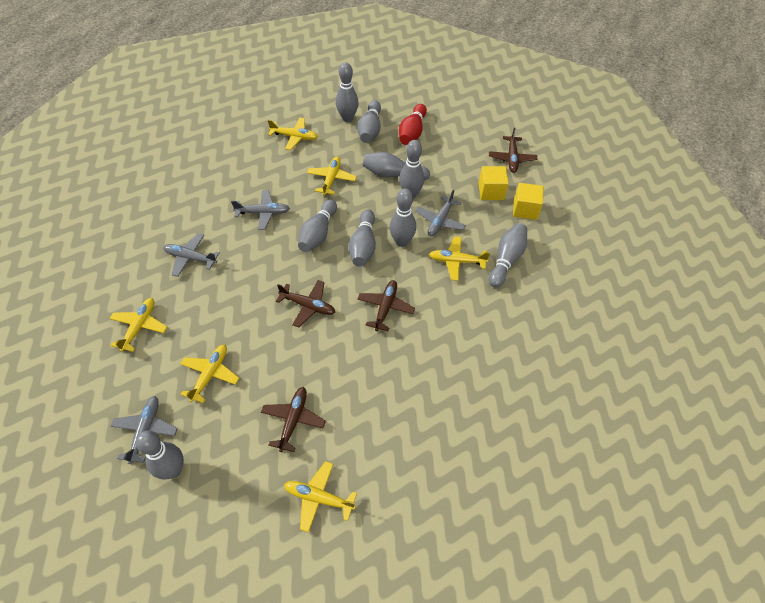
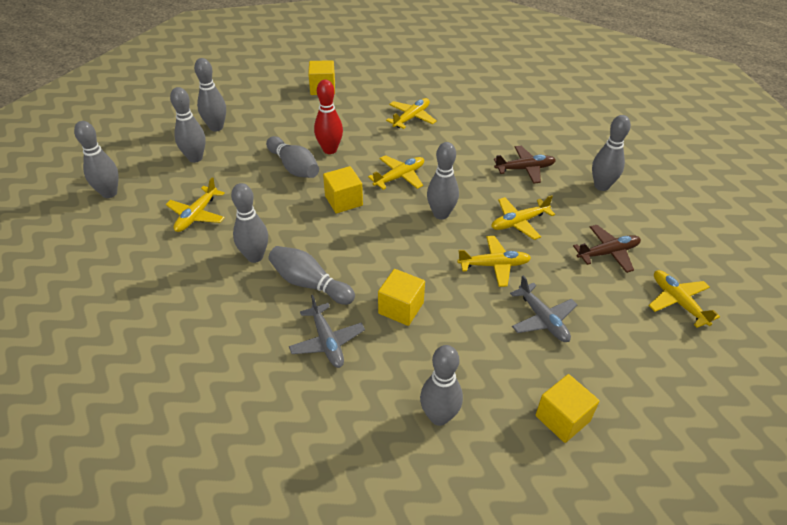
brown plane: [261,387,326,452] [276,280,335,328] [357,280,415,331] [489,128,537,173] = 4 -> [494,146,556,184] [573,225,641,273] = 2
grey plane: [111,396,178,464] [163,233,220,277] [231,190,290,230] [416,190,466,236] = 4 -> [289,295,365,368] [510,275,577,342] = 2
yellow cube: [479,166,509,200] [513,183,543,220] = 2 -> [308,60,335,95] [323,166,363,213] [378,269,425,326] [536,374,600,443] = 4

